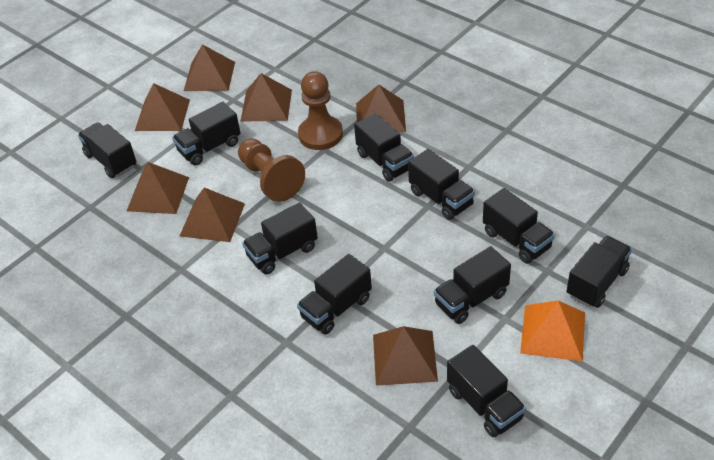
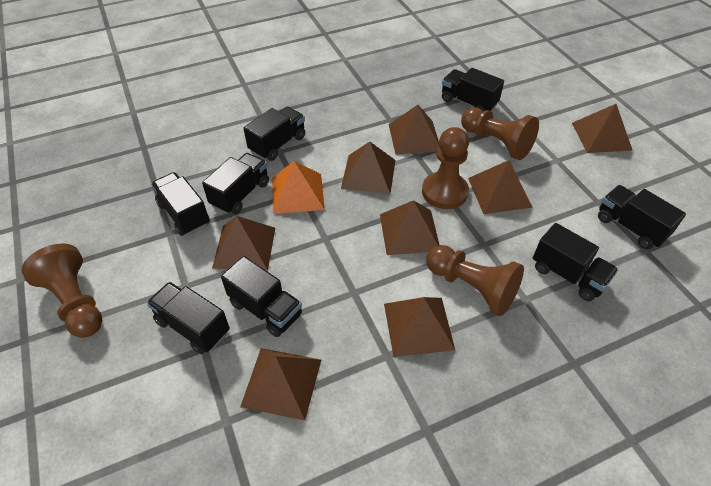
black truck: [78,122,137,178] [172,102,241,166] [242,202,318,274] [297,254,372,335] [354,113,414,182] [408,149,475,220] [434,246,511,324] [447,345,526,437] [483,188,555,264] [567,236,632,308] = 10 -> [147,282,230,354] [151,172,210,236] [202,153,269,214] [221,256,302,337] [243,107,305,161] [442,68,504,112] [533,223,619,301] [598,185,686,249] = 8
brown pawn: [238,138,305,202] [298,71,343,150] = 2 -> [22,243,102,338] [422,127,469,209] [427,245,524,316] [461,107,539,160] = 4
brown pyramid: [127,162,189,214] [135,83,190,131] [180,188,245,242] [184,44,235,91] [240,73,292,122] [356,85,406,133] [373,326,438,386] = 7 -> [212,216,275,271] [240,348,321,421] [341,141,396,194] [380,200,439,255] [384,297,455,357] [389,105,439,155] [468,160,533,214] [572,104,633,153] = 8

